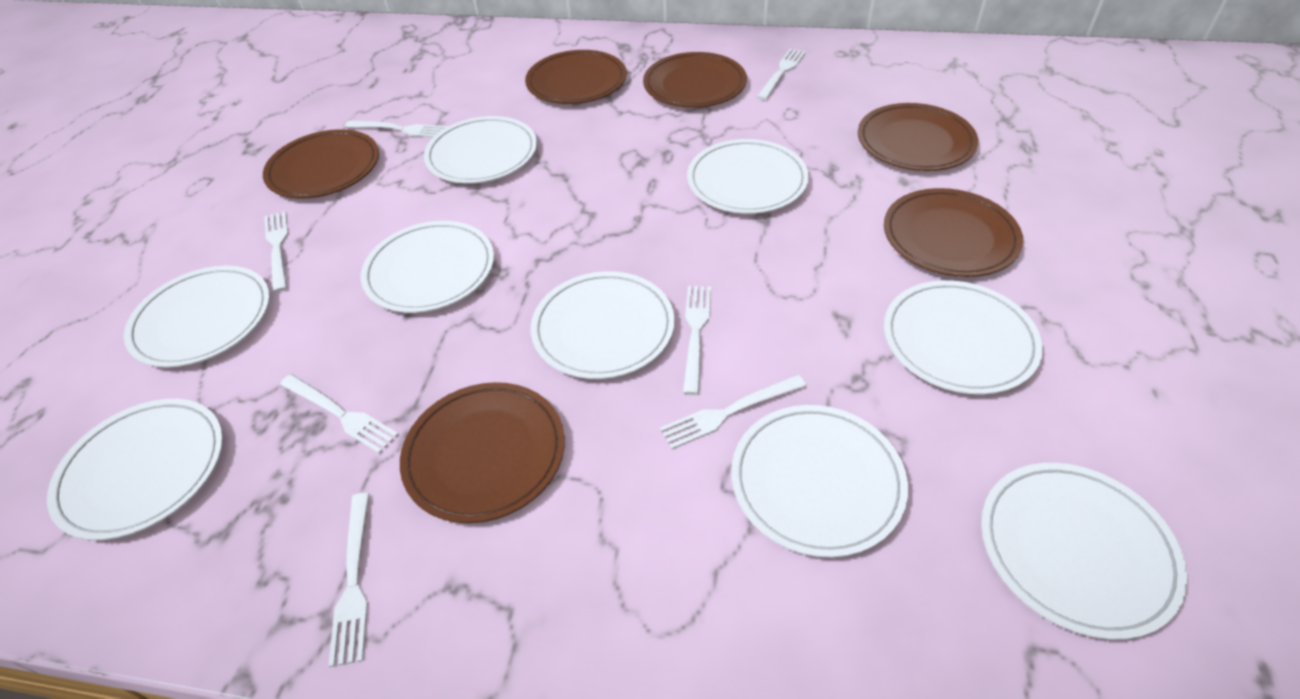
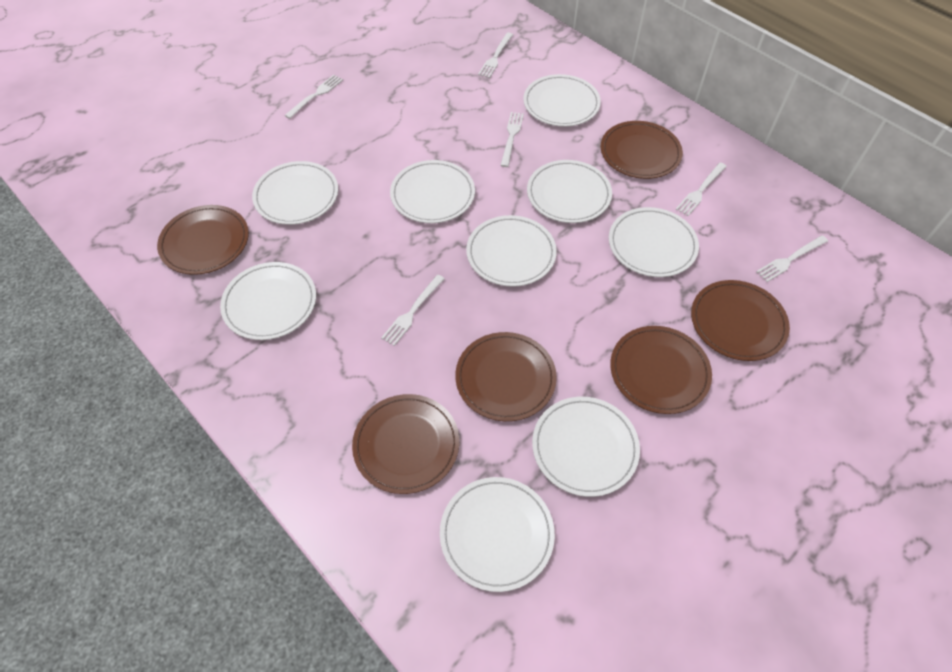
white fork: [265,211,288,292] [280,374,399,454] [329,493,370,667] [345,121,447,137] [660,375,806,449] [683,286,711,395] [757,49,806,100] = 7 -> [285,75,343,119] [381,275,445,346] [478,33,513,78] [500,112,524,167] [676,163,727,216] [756,235,828,282] = 6

